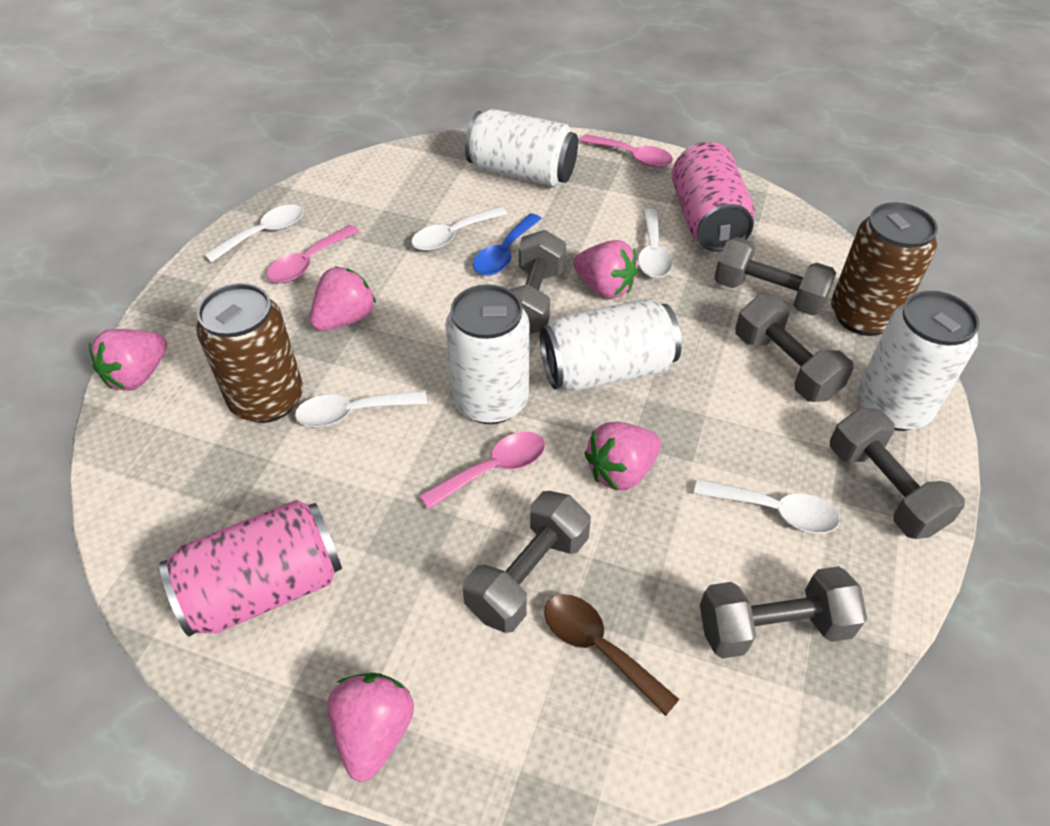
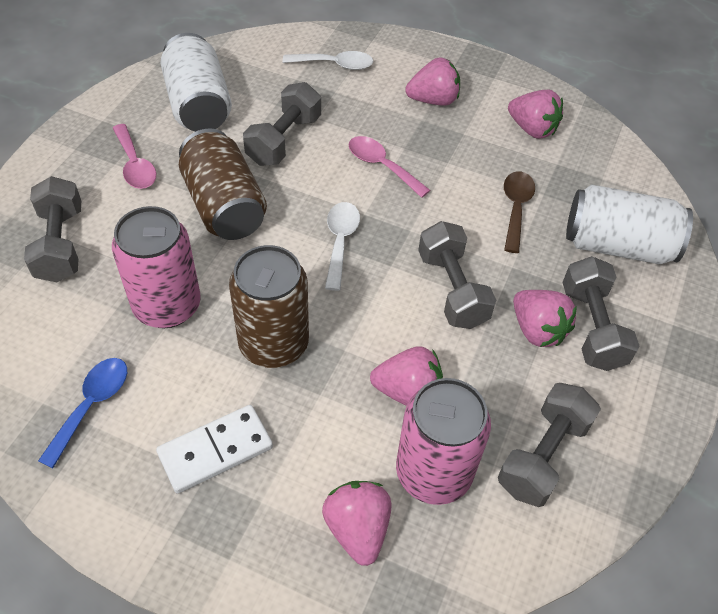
grey dumbbell: [463,491,591,633] [509,230,566,334] [700,566,867,659] [714,237,836,316] [735,295,854,402] [830,408,965,539] = 6 -> [24,176,81,282] [243,82,321,166] [418,221,496,329] [498,383,601,507] [563,256,639,371] = 5
pink spoon: [267,225,359,283] [419,431,545,509] [580,134,673,167] = 3 -> [113,124,157,189] [349,136,430,198] = 2
white can: [445,284,529,424] [465,109,578,187] [540,298,682,391] [858,291,980,431] = 4 -> [161,33,232,132] [566,184,693,264] = 2
white domino: none = 0 -> [156,405,273,494] = 1
white spoon: [204,204,304,263] [295,391,427,427] [411,206,508,251] [638,209,673,278] [694,479,840,533] = 5 -> [282,51,373,70] [325,202,360,291] = 2

